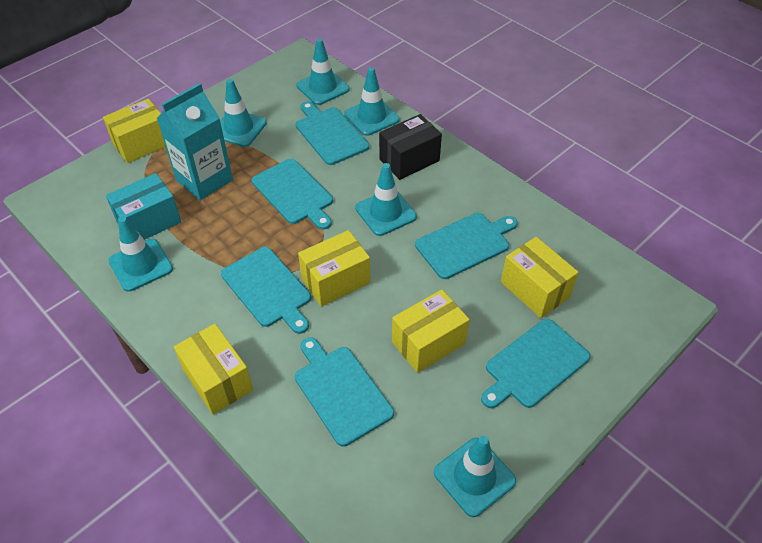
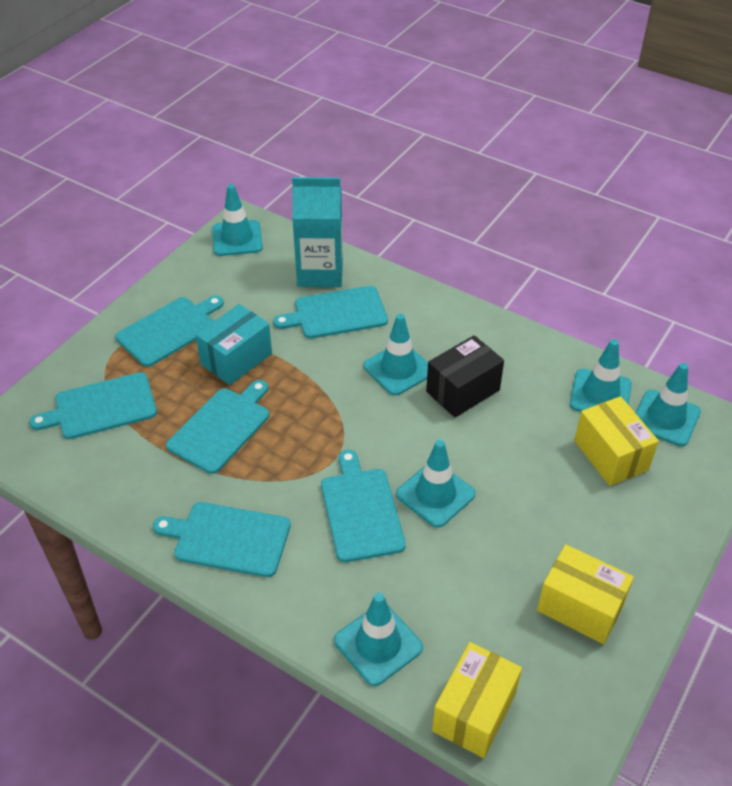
yellow box: [103,99,166,163] [174,324,253,415] [298,230,370,306] [392,290,470,373] [501,237,579,318] = 5 -> [432,642,522,758] [537,544,634,644] [574,396,659,486] = 3

